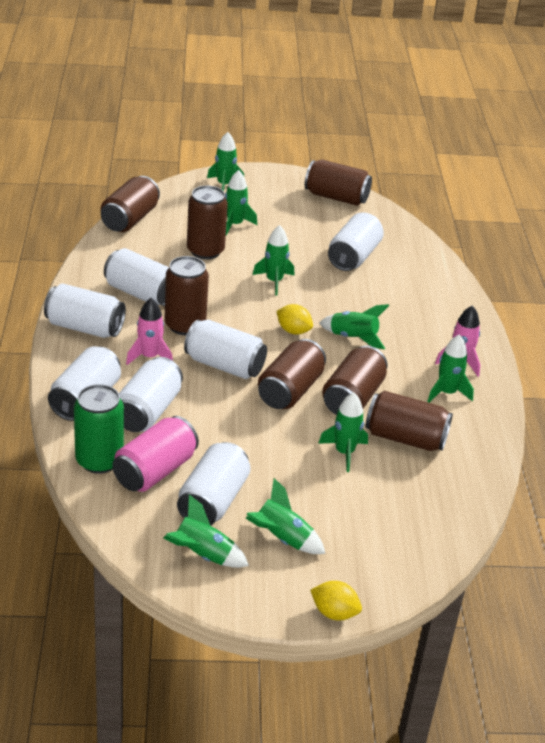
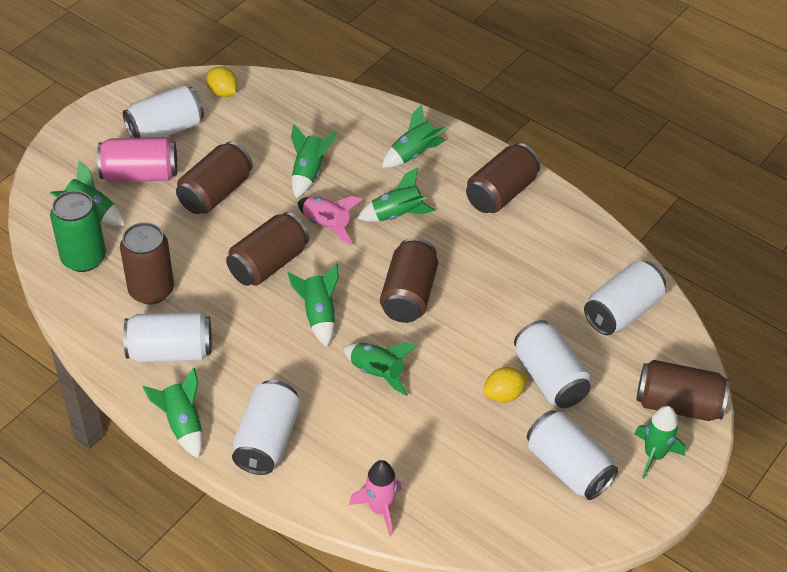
brown can: [100,176,160,232] [165,256,209,335] [187,186,228,259] [258,339,326,409] [305,160,372,206] [322,345,388,415] [366,391,453,451] = 7 -> [120,222,174,304] [176,142,253,214] [226,212,309,286] [380,238,438,323] [466,143,541,213] [636,360,730,421] = 6
white can: [44,283,126,338] [48,346,121,421] [104,248,169,306] [119,357,183,432] [177,442,251,526] [184,320,267,379] [328,212,384,271] = 7 -> [123,85,204,138] [123,312,212,362] [232,380,300,475] [514,320,591,408] [527,410,618,500] [584,261,666,335] = 6

